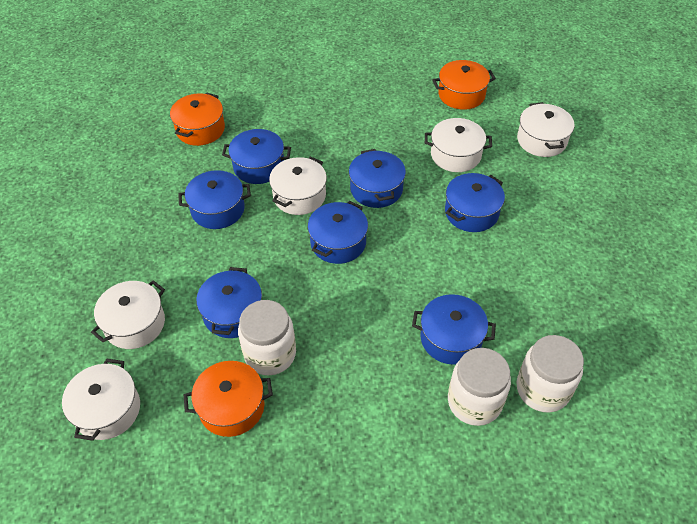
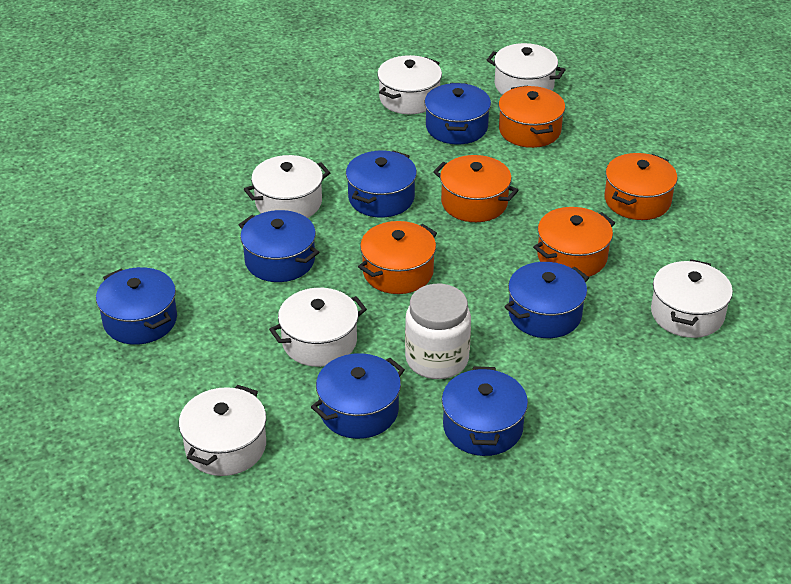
orange pot: [170,92,225,146] [184,361,273,437] [432,60,496,110] = 3 -> [358,221,437,294] [433,155,519,222] [499,85,565,148] [533,207,615,277] [605,153,678,220] = 5
white jar: [238,300,296,375] [448,348,511,426] [516,335,584,412] = 3 -> [405,284,471,379] = 1
white pot: [62,358,140,441] [91,280,165,349] [269,156,327,215] [425,118,492,172] [517,102,575,157] = 5 -> [179,385,266,476] [244,155,330,218] [269,288,367,367] [377,55,442,114] [487,43,566,95] [651,259,733,338] = 6

